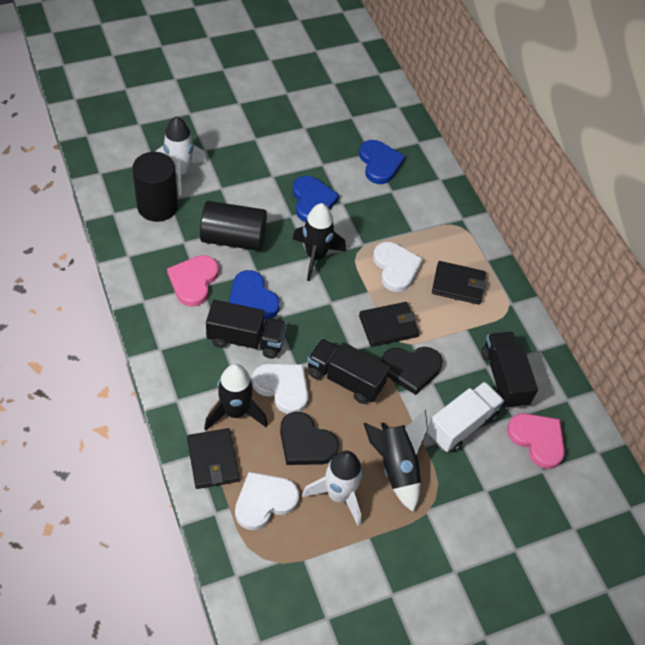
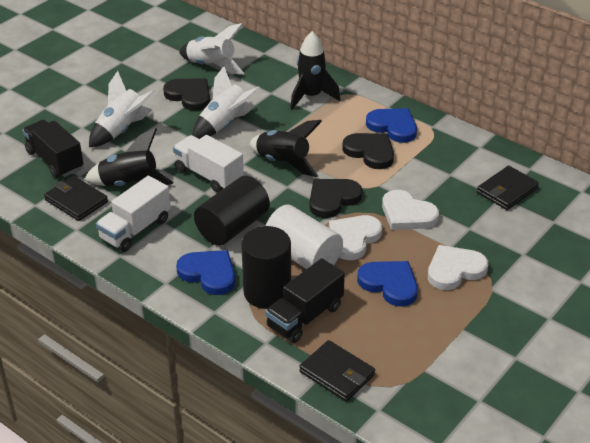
black heart: [280,412,339,465] [381,347,443,395] = 2 -> [163,79,210,111] [309,179,362,218] [342,133,394,169] = 3
black truck: [206,300,287,359] [307,338,390,404] [481,332,538,409] = 3 -> [22,120,83,178] [265,258,345,343] = 2
pink heart: [167,255,219,307] [507,413,565,469] = 2 -> none = 0
white cylinder: none = 0 -> [266,205,343,269] = 1
white rocket: [155,116,207,196] [302,451,363,526] = 2 -> [89,71,155,147] [179,23,245,75] [192,66,261,139] = 3
white truck: [427,382,504,452] = 1 -> [96,176,171,252] [173,135,244,192] = 2

